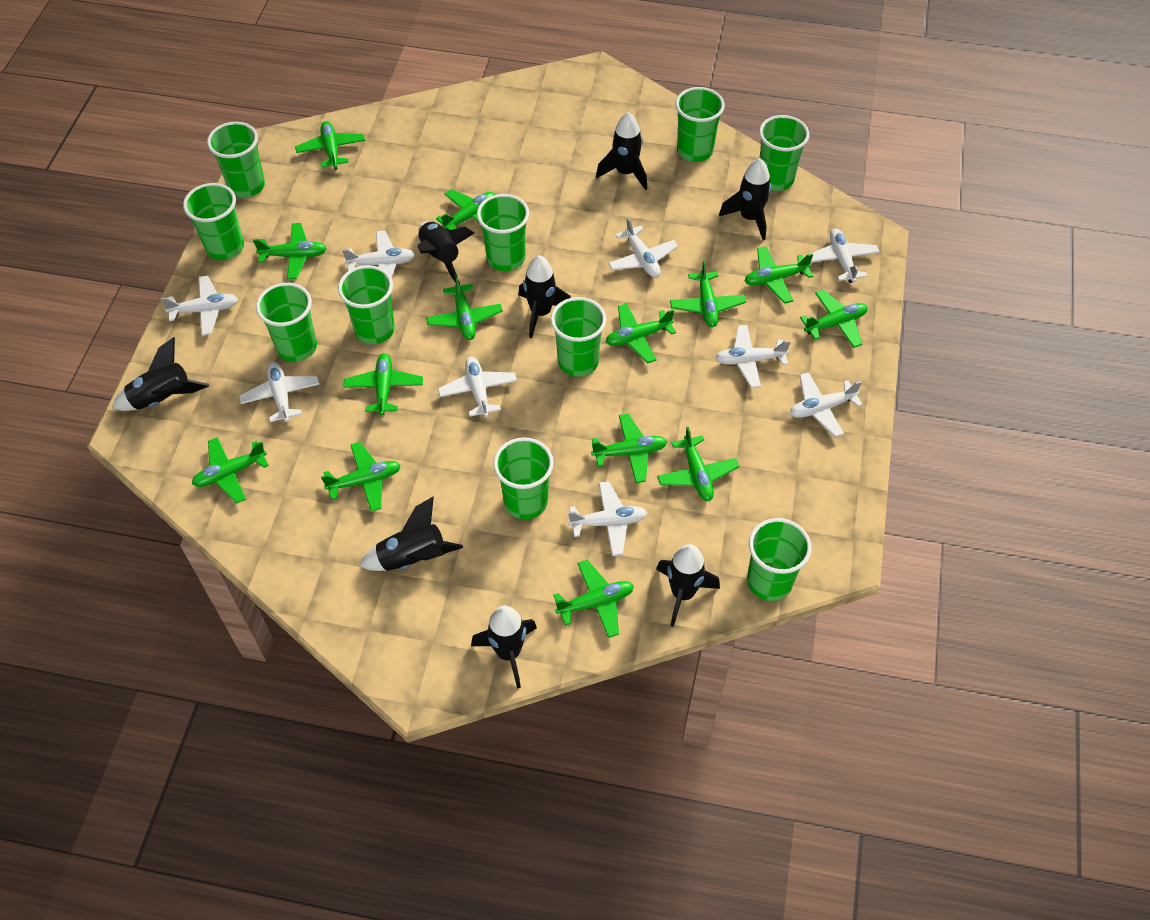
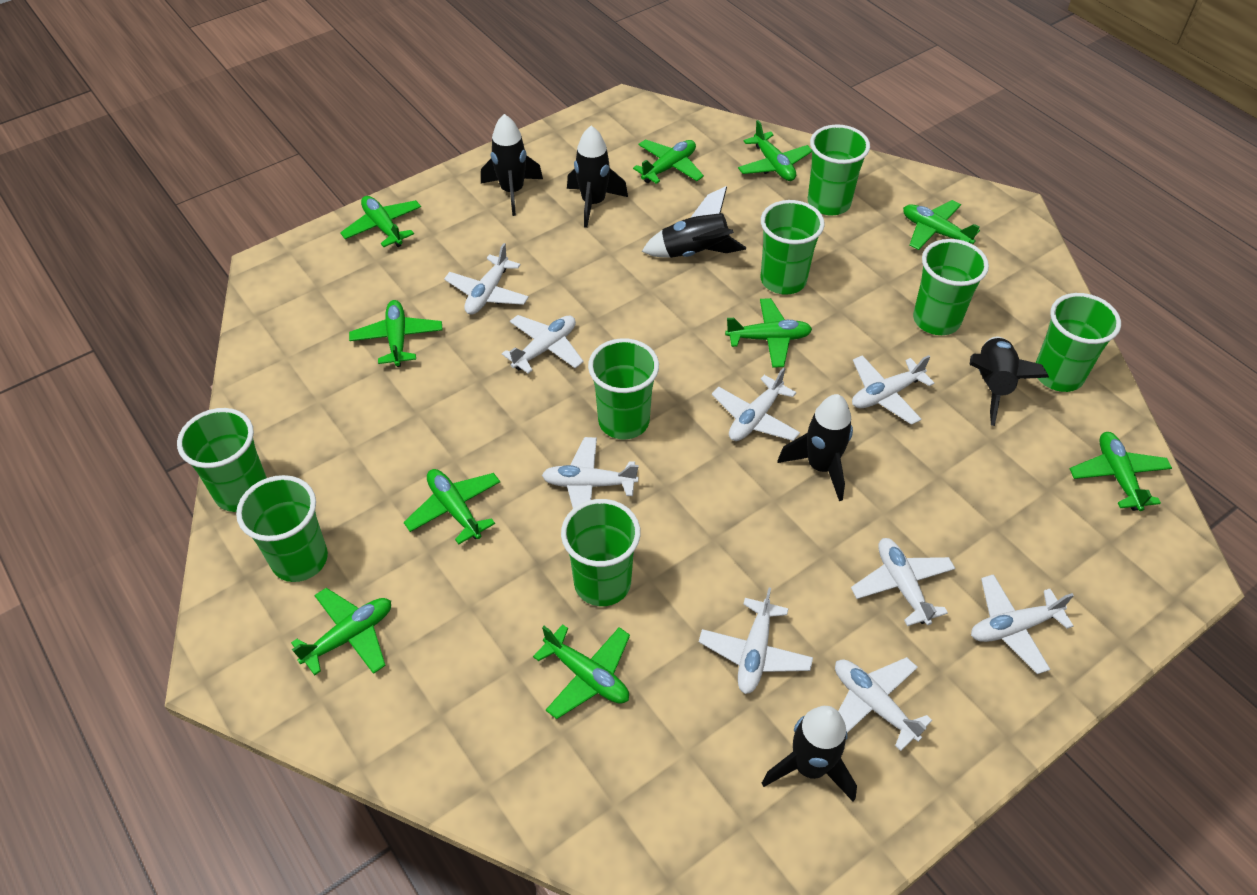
black rocket: [112,337,209,411] [360,497,463,571] [417,221,474,285] [471,606,537,689] [518,255,571,338] [596,112,647,190] [656,544,720,627] [719,158,771,240] = 8 -> [481,114,543,216] [567,126,628,228] [642,186,746,258] [762,706,857,801] [777,394,853,501] [970,337,1049,426] = 6
green cup: [183,183,244,260] [207,122,265,198] [256,283,317,362] [338,265,395,344] [477,194,529,271] [493,437,554,519] [551,297,606,377] [675,87,725,162] [747,518,812,601] [759,115,809,191] = 10 -> [177,408,267,512] [236,475,328,582] [561,499,641,606] [588,338,659,439] [761,200,825,295] [808,124,870,216] [913,239,989,335] [1036,293,1121,392] = 8
green plane: [192,437,269,503] [253,223,327,280] [295,121,365,170] [321,442,401,512] [343,353,423,415] [426,274,503,340] [436,189,495,231] [553,560,634,638] [591,414,667,483] [606,303,676,363] [657,427,739,501] [670,260,746,327] [745,246,813,303] [800,290,868,348] = 14 -> [291,588,391,676] [340,196,421,247] [349,300,443,367] [404,469,500,544] [533,624,630,719] [633,139,704,184] [725,298,812,368] [738,120,812,181] [903,200,980,250] [1070,432,1172,511] = 10

